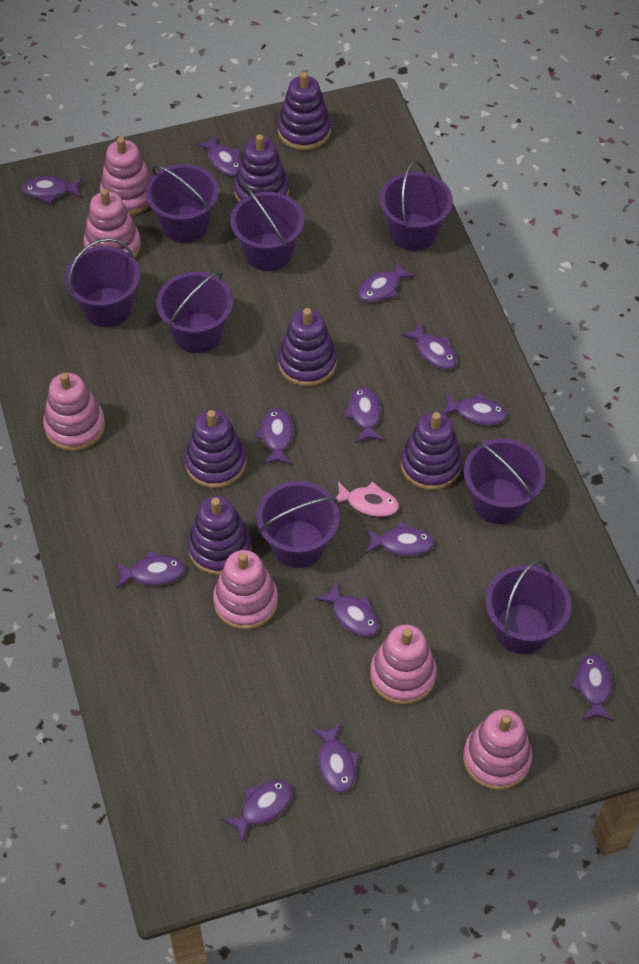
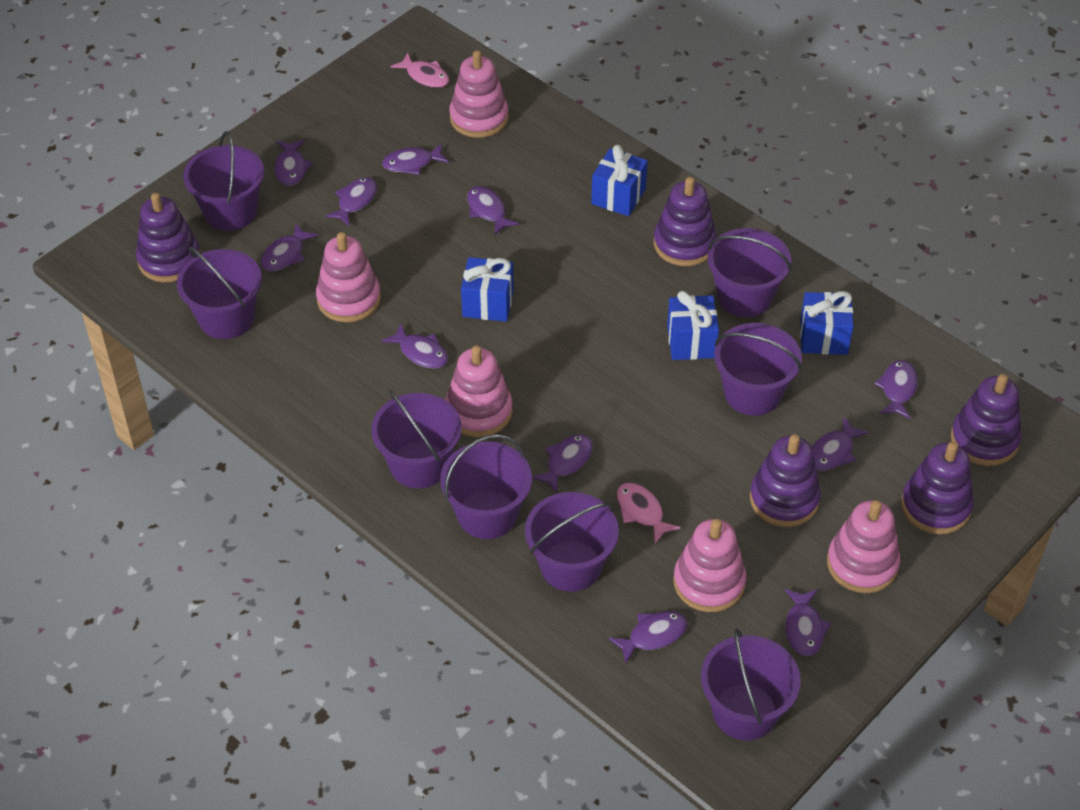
blue gift: none = 0 -> [461,257,514,322] [591,145,648,216] [667,291,719,360] [800,291,853,355] = 4
pink fish: [336,481,399,517] = 1 -> [391,53,449,88] [617,483,681,544] = 2
pink stacking toy: [43,373,105,451] [84,189,141,258] [100,137,152,215] [213,550,278,630] [370,624,437,705] [463,709,532,790] = 6 -> [316,232,381,322] [445,345,512,437] [450,50,508,138] [673,519,746,612] [827,500,900,593] = 5
purple fish: [22,176,82,204] [115,551,185,588] [196,134,241,176] [222,780,292,843] [255,409,293,465] [311,722,360,793] [315,581,379,637] [343,387,383,443] [358,261,415,302] [365,521,434,556] [401,322,457,369] [442,393,507,425] [570,654,613,721] = 13 -> [260,224,318,271] [274,140,313,186] [325,177,377,226] [382,144,449,175] [382,324,448,369] [467,186,519,235] [532,434,593,493] [609,611,687,664] [784,589,831,656] [811,416,869,471] [874,360,918,419] = 11
purple stacking toy: [184,410,246,488] [188,496,251,575] [234,134,289,203] [277,72,331,150] [278,308,337,387] [401,412,462,490] = 6 -> [136,193,201,282] [654,177,717,266] [750,434,821,527] [901,442,974,534] [951,374,1022,466] = 5

